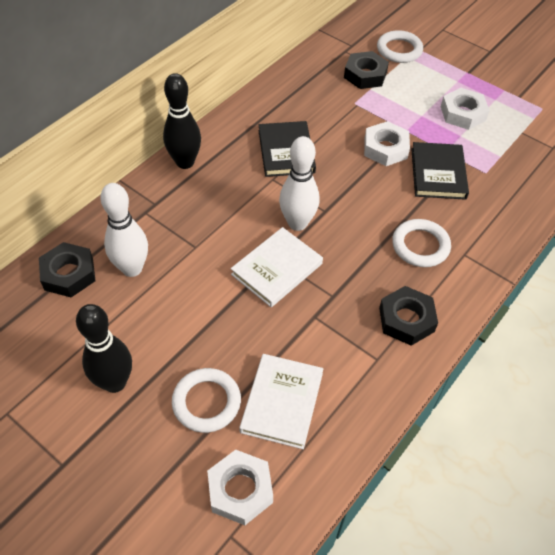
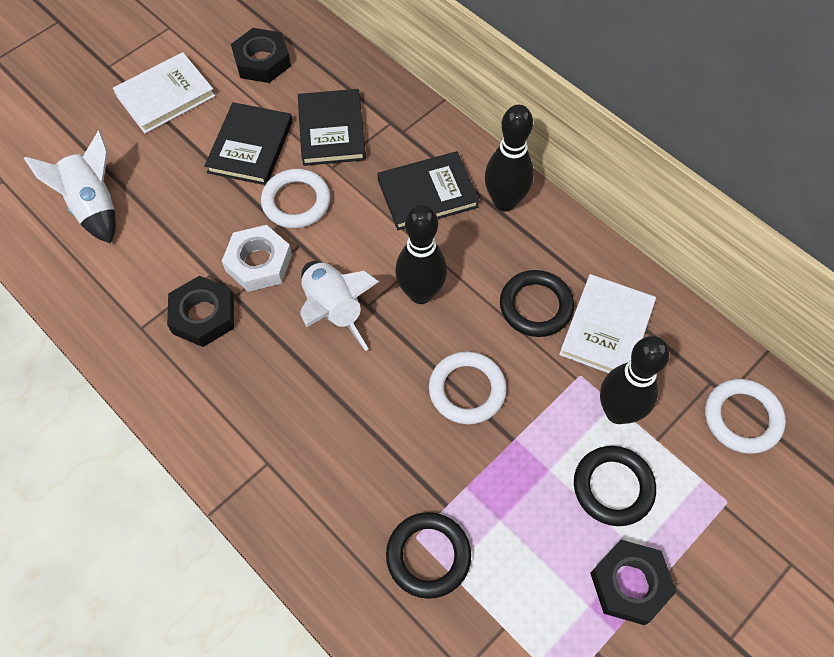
black book: [259,121,316,177] [411,142,469,200] = 2 -> [204,102,292,185] [298,89,366,166] [377,151,480,230] = 3
black bowling pin: [76,304,132,393] [163,73,201,169] = 2 -> [395,205,447,304] [485,105,534,211] [600,336,669,424] = 3
black ring: none = 0 -> [386,512,471,599] [500,270,574,337] [574,446,656,526] = 3
white bowling pin: [100,183,148,277] [279,136,320,231] = 2 -> none = 0
white nut: [207,450,273,525] [364,121,410,166] [441,88,490,130] = 3 -> [222,225,292,292] = 1
white rocket: none = 0 -> [24,130,116,244] [300,261,379,351] = 2

